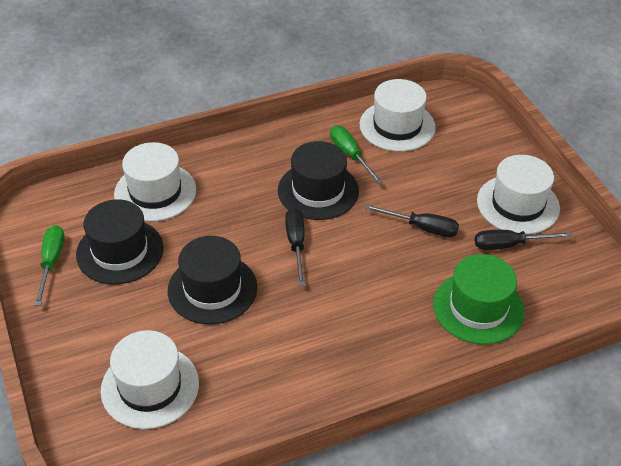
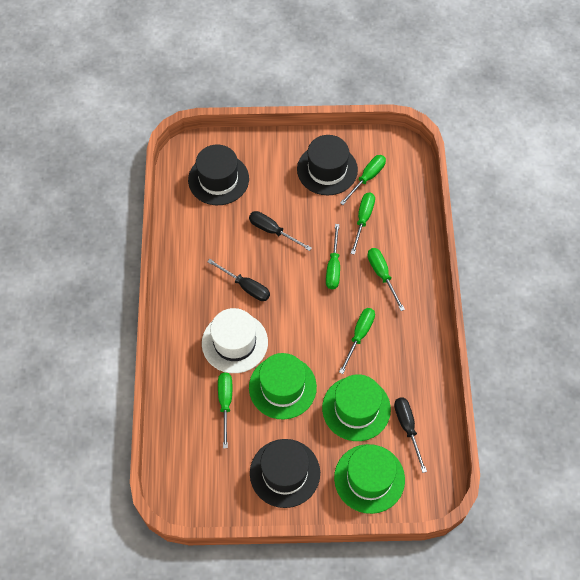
green hat: [433,254,525,344] = 1 -> [249,353,317,419] [322,374,391,441] [334,444,405,514] = 3
green screwdriver: [35,225,65,306] [330,125,383,184] = 2 -> [218,373,232,448] [326,224,340,289] [339,308,375,374] [340,155,386,205] [351,193,375,255] [367,248,405,311] = 6
white hat: [101,330,199,429] [114,142,196,221] [360,79,436,152] [477,155,560,235] = 4 -> [202,308,268,373] = 1

